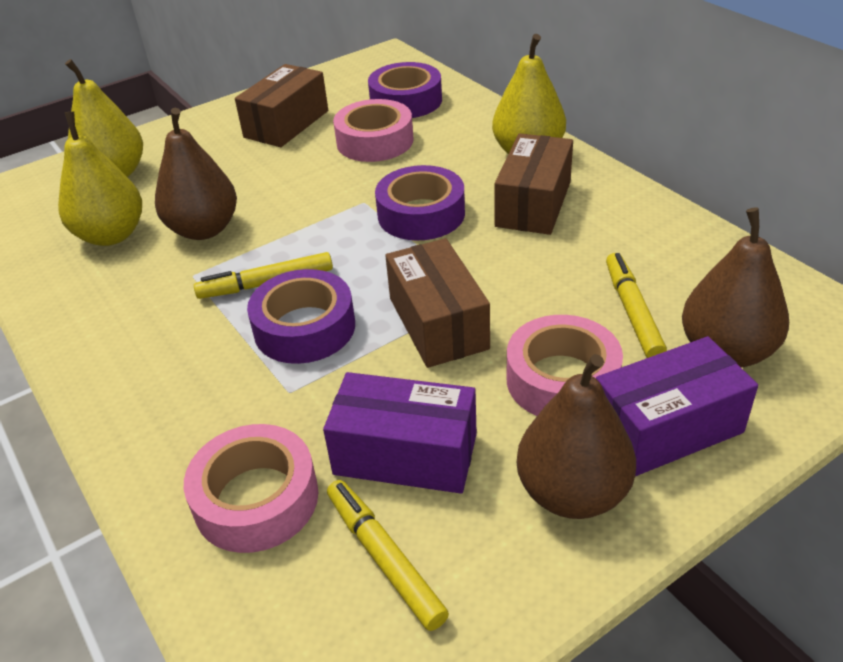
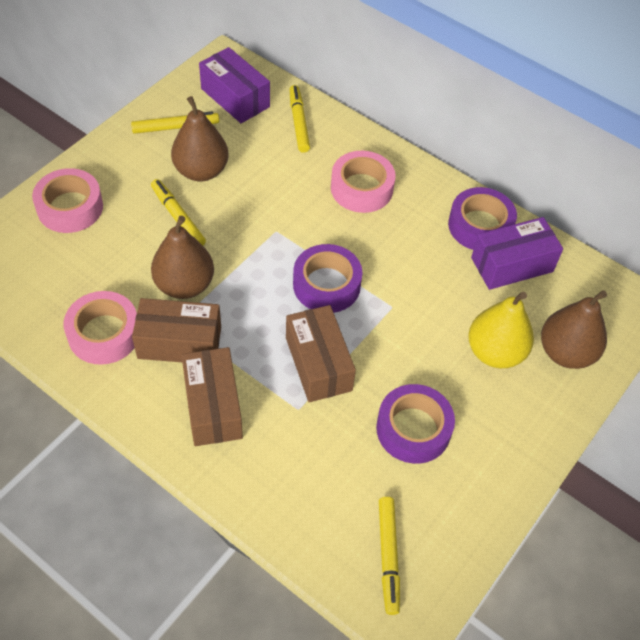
yellow marker: [194,252,333,299] [327,480,449,631] [606,253,667,358] = 3 -> [131,112,219,134] [151,179,206,245] [289,85,310,153] [379,497,400,615] = 4
yellow pear: [58,111,142,246] [65,59,143,177] [492,34,566,154] = 3 -> [468,292,534,368] = 1

